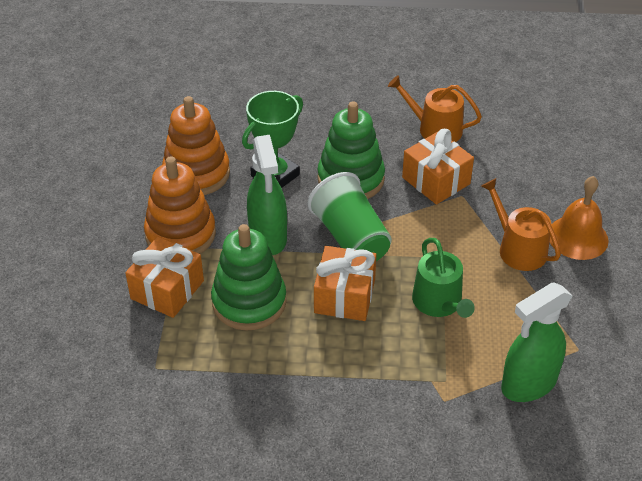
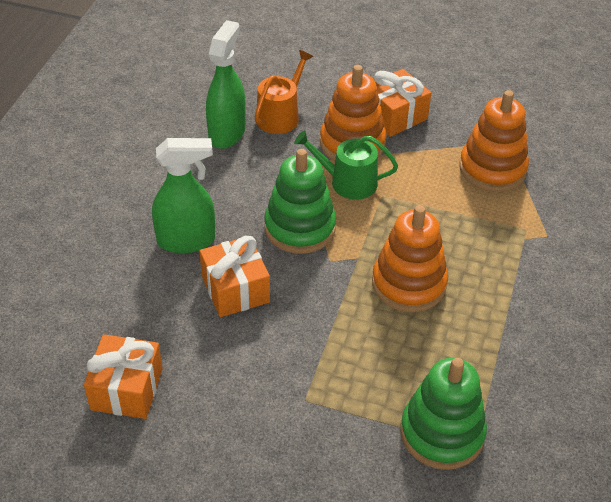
green cup: [308,172,392,261] = 1 -> none = 0
green trophy: [242,91,303,188] = 1 -> none = 0
orange bell: [550,176,609,260] = 1 -> none = 0
orange stacking toy: [144,156,216,254] [162,96,230,195] = 2 -> [320,65,386,161] [372,205,448,312] [459,90,529,192] = 3
orange watering can: [388,75,482,142] [481,178,561,271] = 2 -> [254,50,313,134] = 1

